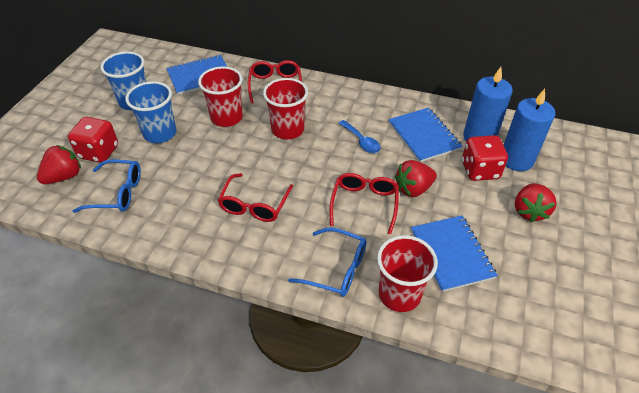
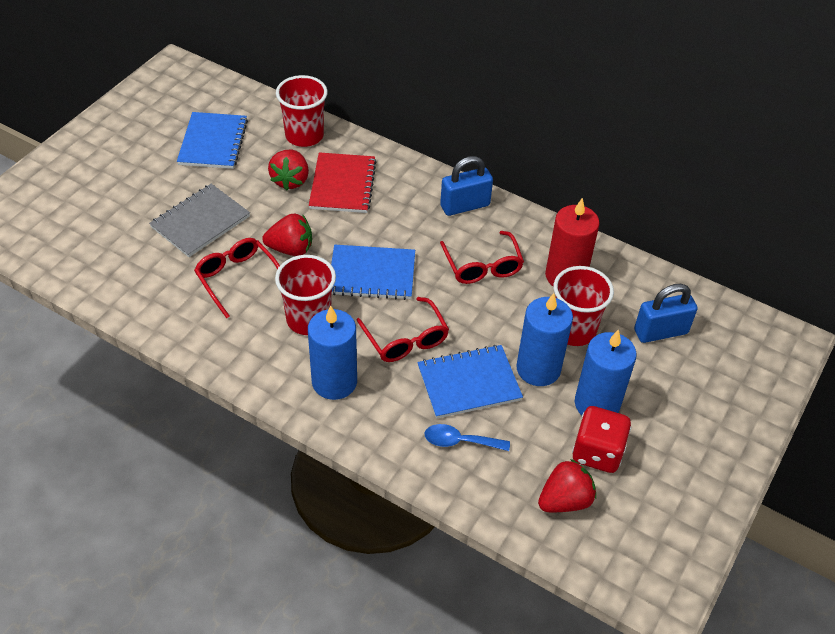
blue candle: [463,67,513,141] [504,89,555,171] = 2 -> [308,306,357,400] [516,293,573,386] [575,329,637,415] = 3
blue cup: [100,51,146,110] [125,81,176,143] = 2 -> none = 0
blue glasses: [73,159,141,213] [288,228,367,297] = 2 -> none = 0
blue padlock: none = 0 -> [440,156,493,216] [634,284,698,343] = 2
grey notebook: none = 0 -> [149,184,250,257] = 1
red candle: none = 0 -> [545,198,600,287] = 1
red dice: [68,117,118,163] [462,135,508,181] = 2 -> [572,406,631,473] = 1
red notebook: none = 0 -> [309,152,377,213] = 1

